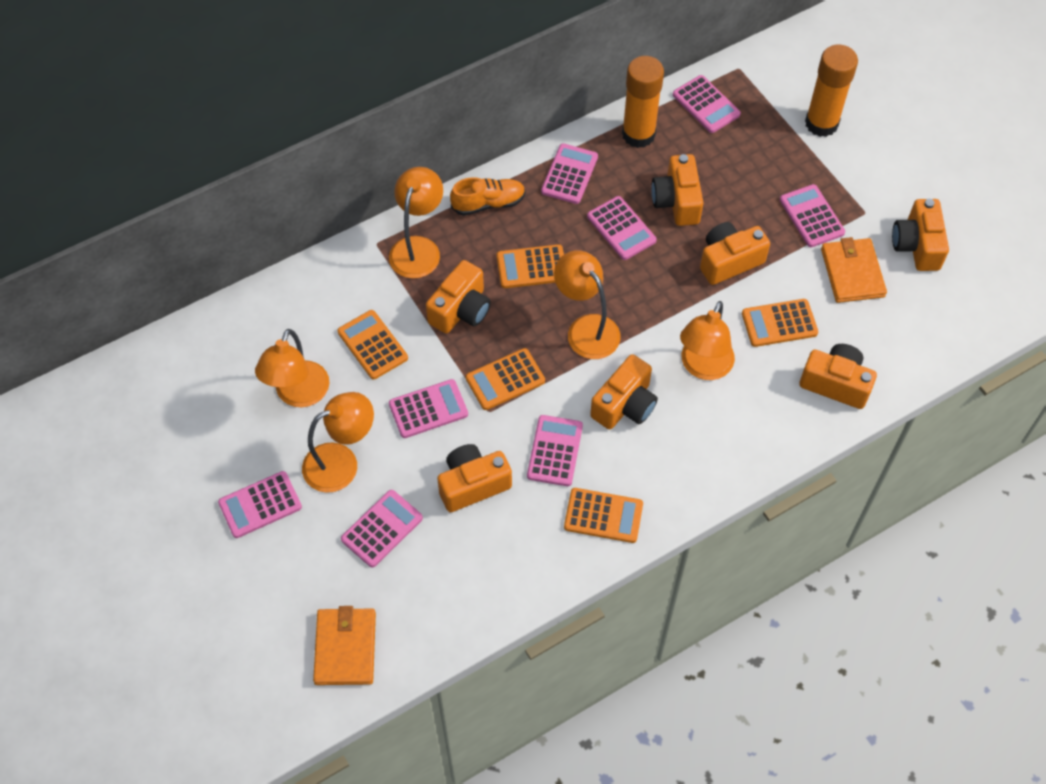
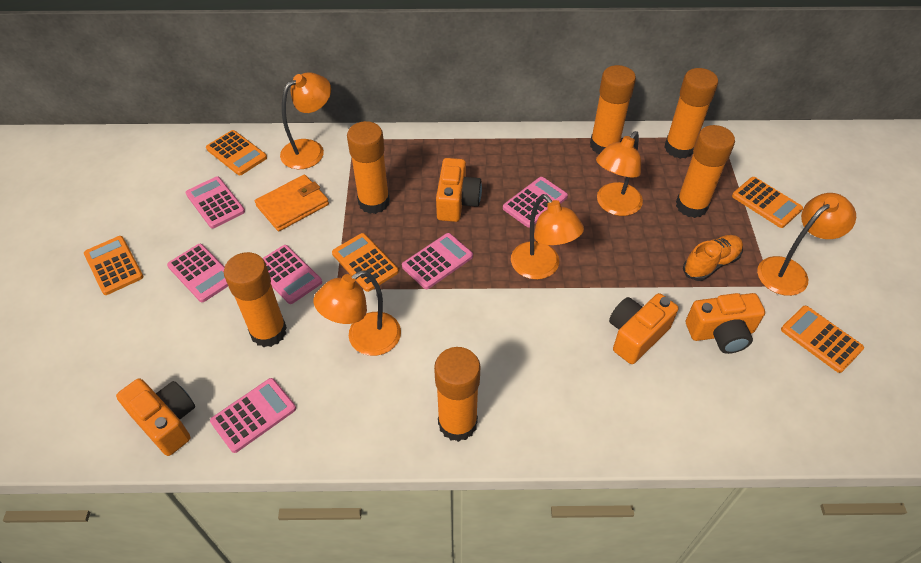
orange camera: [426,260,491,334] [437,444,512,512] [590,354,658,429] [651,154,704,226] [700,222,770,285] [800,344,877,409] [892,199,949,271] = 7 -> [116,378,195,456] [436,158,482,222] [609,293,678,364] [686,293,765,354] = 4
orange glue stick: [622,56,664,148] [805,44,858,137] = 2 -> [224,252,287,347] [347,121,390,214] [434,347,481,442] [590,65,636,154] [664,68,718,159] [676,125,735,218] = 6
orange wallet: [313,606,376,685] [821,237,887,303] = 2 -> [255,175,329,231] = 1
pink calculator: [218,471,302,538] [341,490,423,568] [389,379,468,438] [527,415,583,486] [541,143,598,204] [587,196,657,260] [673,75,741,133] [780,184,845,247] = 8 -> [167,244,228,302] [185,177,245,229] [210,378,296,453] [263,245,322,304] [402,233,473,289] [503,177,568,227] = 6

